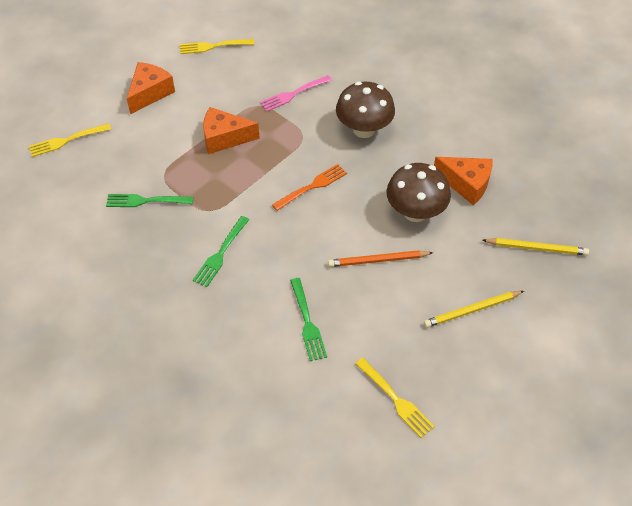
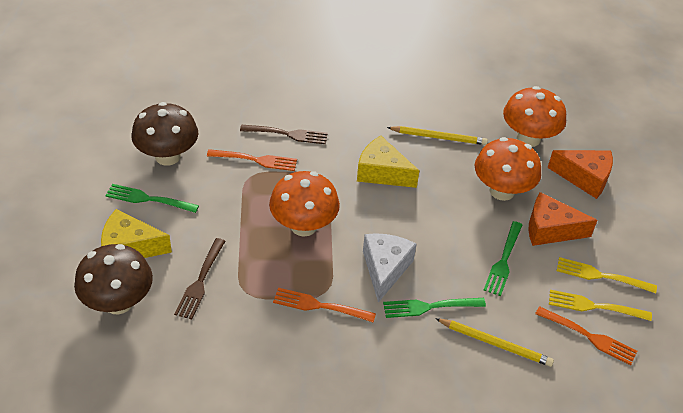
brown fork: none = 0 -> [174,238,225,319] [240,125,328,144] = 2
orange cheese: [127,62,175,114] [203,107,260,154] [434,157,493,205] = 3 -> [528,192,598,246] [548,150,613,199] = 2
orange fork: [272,164,347,211] = 1 -> [207,149,297,171] [273,288,376,323] [535,306,637,365] = 3
orange mushroom: none = 0 -> [269,171,340,237] [475,137,541,201] [503,86,566,147] = 3
orange pencil: [328,250,433,267] = 1 -> none = 0
pink fork: [260,75,332,111] = 1 -> none = 0
white cheese: none = 0 -> [363,233,417,303] = 1
yellow cheese: none = 0 -> [101,209,172,258] [357,136,420,188] = 2
yellow fork: [29,124,111,157] [180,39,254,54] [355,358,435,438] = 3 -> [549,290,652,321] [557,257,657,293] = 2

